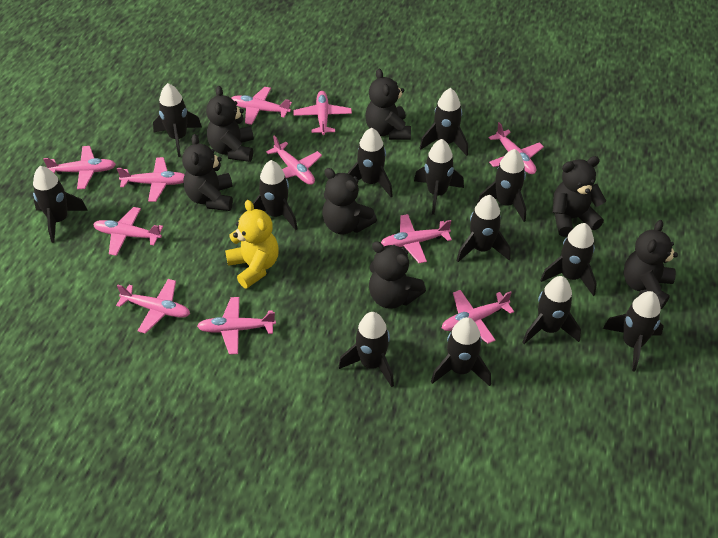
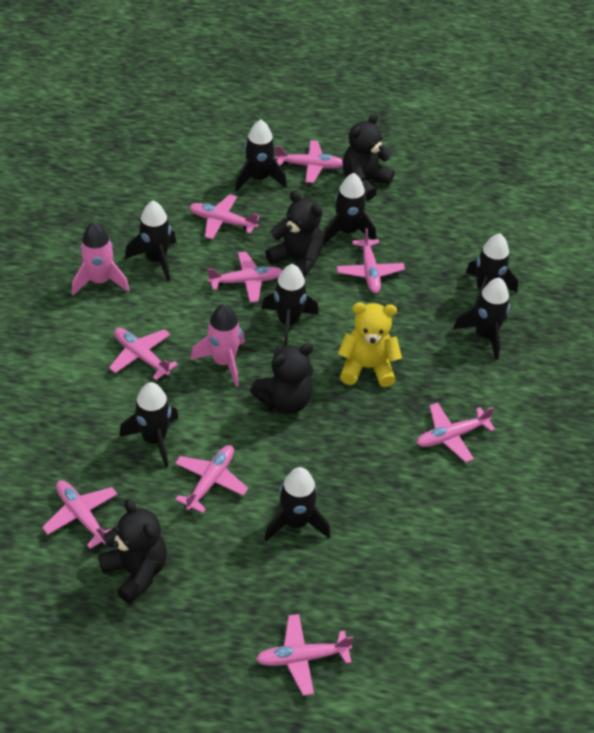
black rocket: [33,166,88,243] [153,83,202,157] [253,160,298,230] [338,312,394,387] [347,128,393,197] [414,139,464,215] [419,88,468,156] [431,317,491,386] [456,195,510,262] [477,149,526,222] [522,276,581,344] [540,223,597,296] [603,291,664,371] = 13 -> [119,382,178,467] [125,201,176,281] [235,120,287,192] [261,264,319,346] [264,467,330,541] [323,173,376,245] [453,278,510,360] [466,234,518,307] = 8
black teddy bear: [182,134,233,211] [206,86,254,162] [322,168,377,235] [365,69,411,140] [369,241,426,309] [553,156,606,237] [624,220,678,309] = 7 -> [98,499,167,604] [250,343,314,414] [265,190,323,278] [343,113,395,201] = 4
pink plane: [43,146,116,189] [93,207,163,256] [116,279,190,334] [117,157,185,202] [197,297,276,355] [231,87,292,125] [266,136,322,185] [294,91,352,135] [381,214,452,263] [442,290,514,344] [489,122,544,174] = 11 -> [42,480,117,549] [109,328,178,380] [175,445,248,513] [189,194,260,239] [207,252,282,302] [256,614,353,696] [275,140,343,183] [336,228,405,294] [416,403,495,463] = 9
pink rocket: none = 0 -> [72,222,129,296] [190,304,245,387] = 2

